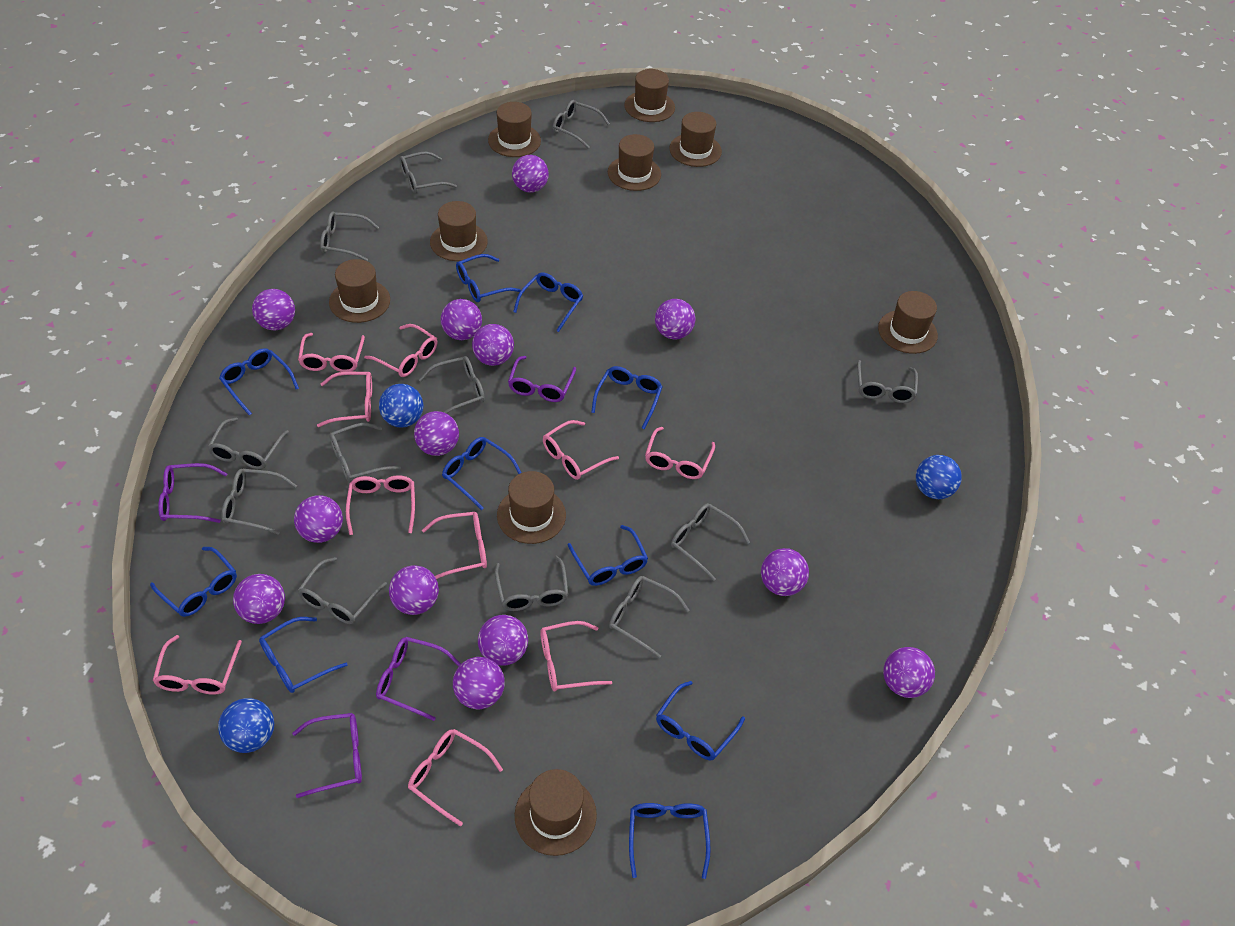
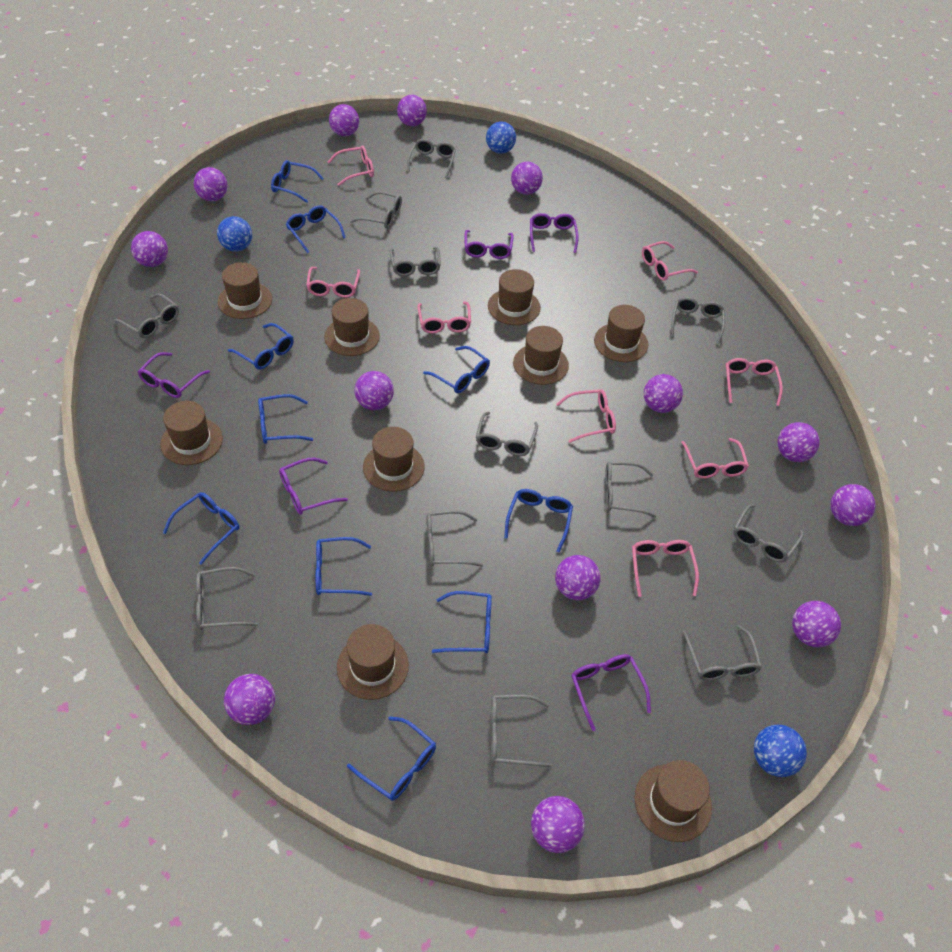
pink glasses: [153,635,242,695] [298,333,365,372] [317,372,372,427] [346,475,415,535] [364,324,438,377] [408,729,503,826] [422,512,487,579] [540,621,612,692] [543,420,619,480] [645,427,715,479] = 10 -> [306,267,360,298] [328,145,374,186] [417,302,471,334] [556,389,616,443] [632,540,699,597] [642,241,698,281] [681,438,749,479] [726,358,783,406] = 8
purple glasses: [158,463,227,523] [292,713,362,798] [376,637,461,721] [508,356,576,402] = 4 -> [138,352,210,398] [279,458,348,515] [465,230,514,259] [530,213,579,253] [571,654,651,731] = 5

